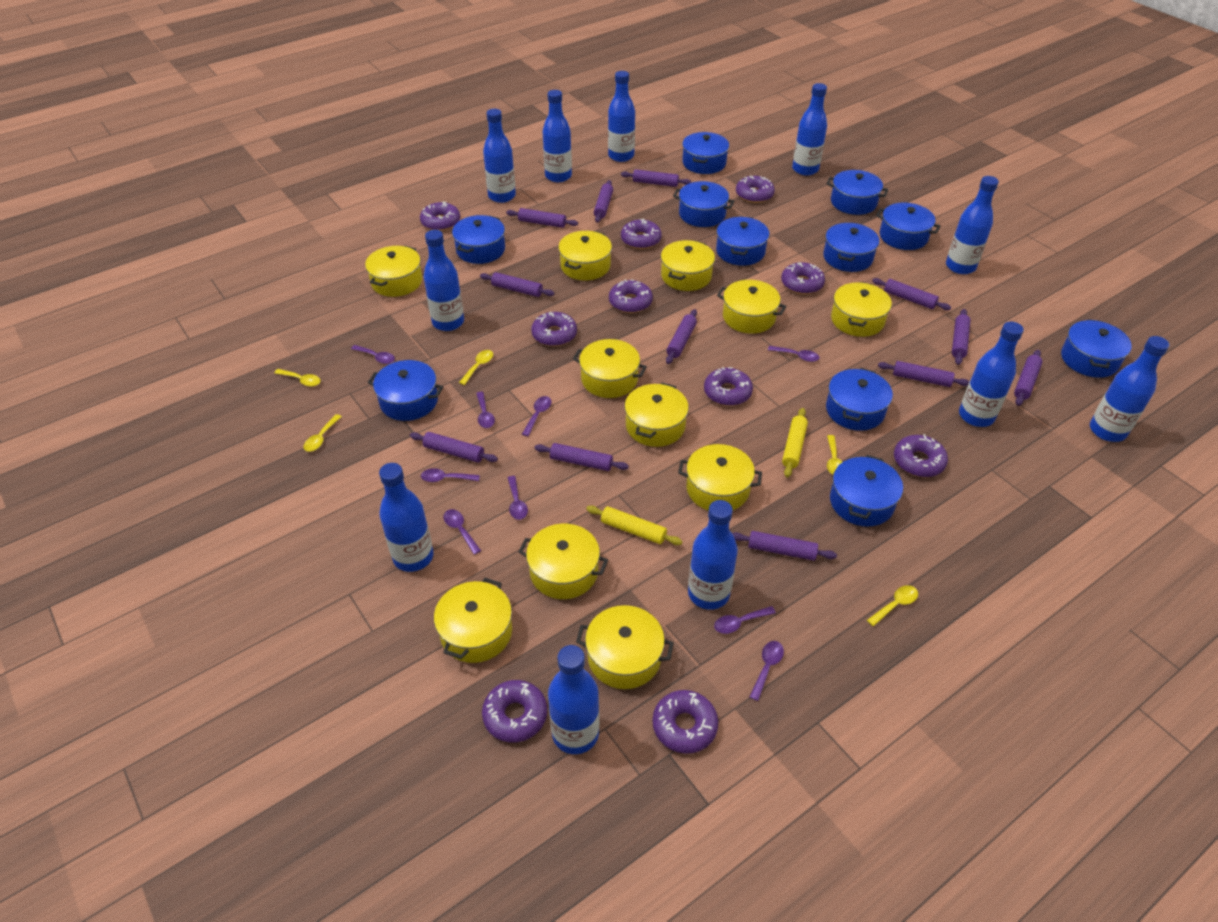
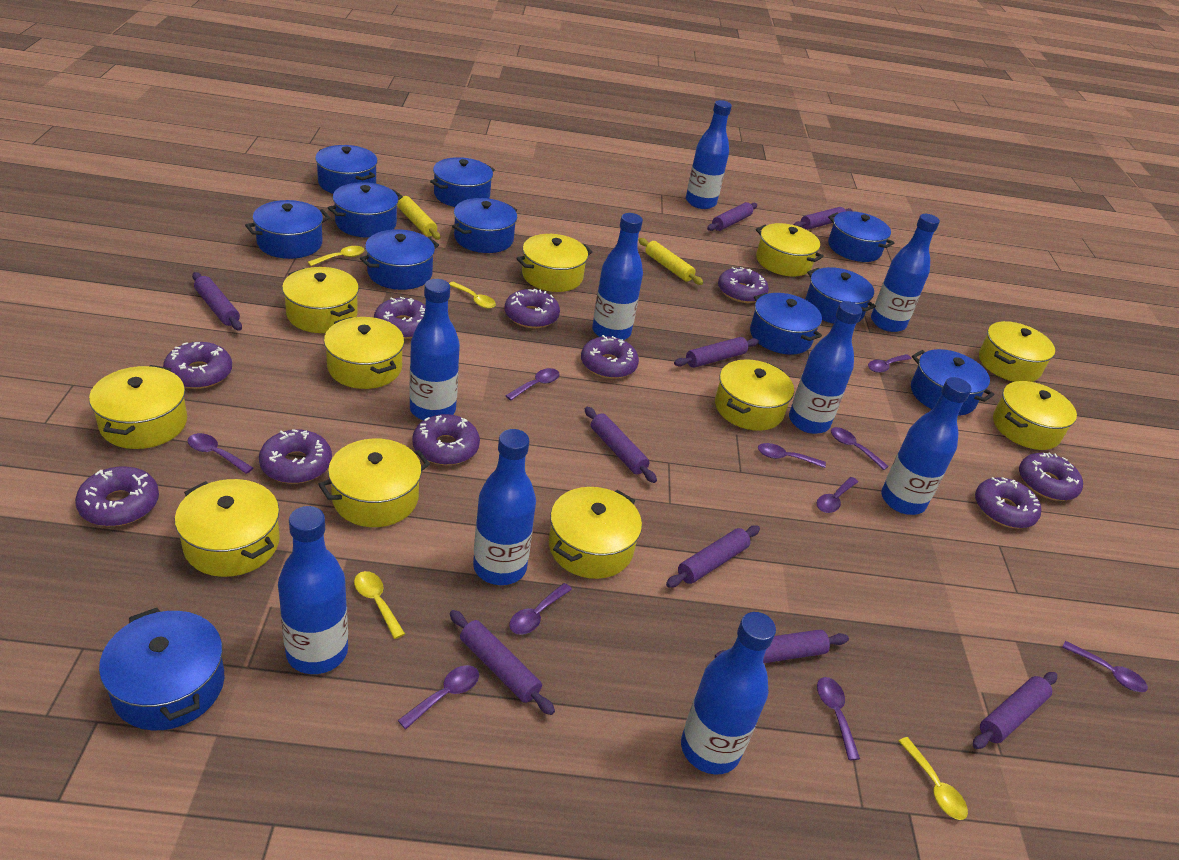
blue bottle: [379,463,434,572] [424,230,464,331] [483,109,516,203] [542,90,572,182] [548,645,600,754] [608,71,635,162] [688,500,738,610] [792,83,827,176] [946,176,999,274] [959,322,1024,427] [1090,336,1169,442] = 11 -> [278,506,348,674] [409,279,460,420] [473,429,536,585] [592,213,643,340] [681,612,776,774] [686,100,732,209] [789,301,862,434] [871,214,940,332] [881,377,971,515] = 9
purple rolling pin: [410,432,498,463] [480,272,554,297] [506,208,578,228] [535,443,629,471] [594,180,613,223] [621,169,691,187] [666,309,697,364] [732,531,837,561] [872,278,951,310] [878,361,969,387] [952,309,971,365] [1014,350,1043,406] = 12 -> [192,272,242,331] [450,610,555,715] [585,407,657,483] [666,525,760,588] [674,337,759,368] [707,202,757,231] [715,629,849,663] [794,207,853,230] [973,672,1057,749] = 9
purple spoon: [351,345,395,364] [421,468,480,482] [443,509,481,555] [476,392,495,428] [508,476,528,520] [522,396,551,436] [714,606,776,634] [749,641,784,701] [768,346,819,362] = 9 -> [188,433,253,474] [398,665,479,729] [505,368,560,400] [509,583,572,635] [758,443,826,468] [817,477,858,513] [817,677,860,760] [831,427,889,470] [868,354,912,373] [1062,641,1148,692] = 10
yellow spoon: [274,369,321,387] [304,414,342,452] [459,350,493,385] [827,435,842,475] [867,585,918,627] = 5 -> [308,246,365,266] [354,571,405,639] [449,281,496,309] [899,737,968,820] = 4

